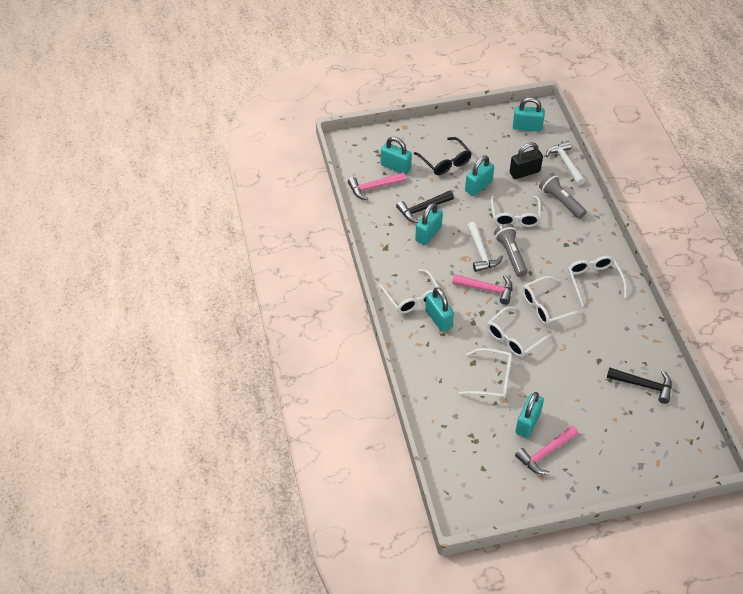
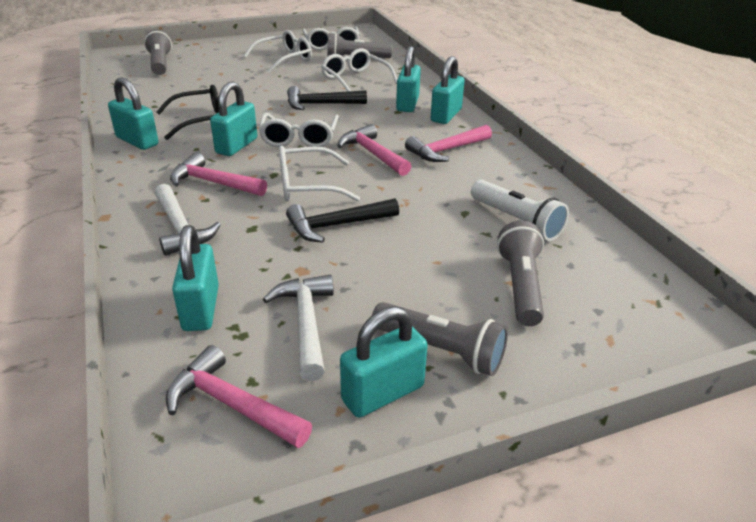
black padlock: [510,142,543,179] = 1 -> none = 0
grey flashlight: [494,224,528,277] [539,173,587,219] = 2 -> [144,29,172,75] [327,32,392,58] [372,302,508,376] [497,221,544,326] = 4
pink hammer: [348,172,406,200] [452,274,513,305] [515,425,578,474] = 3 -> [166,345,312,448] [170,152,267,196] [338,124,412,176] [405,125,492,162] = 4
white flashlight: none = 0 -> [471,180,569,241] = 1
white glasses: [379,269,439,314] [459,348,512,399] [487,306,552,357] [491,195,541,227] [522,276,583,325] [568,256,627,306] = 6 -> [243,30,312,73] [258,113,339,147] [279,146,360,202] [302,27,360,50] [321,48,397,92] = 5

